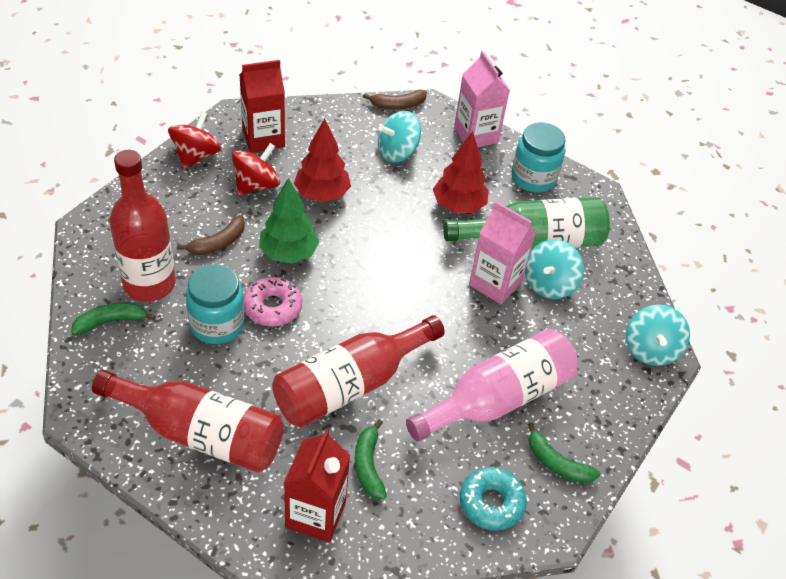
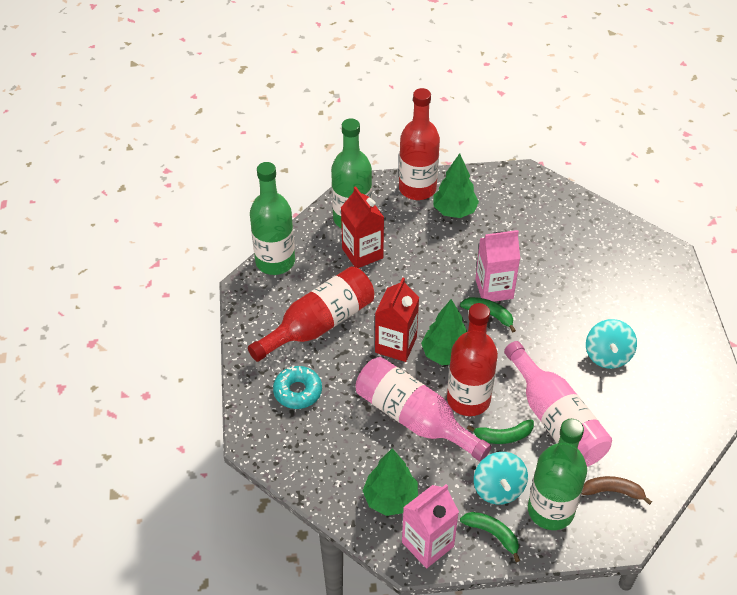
brown banana: [177,216,245,255] [363,90,427,109] = 2 -> [582,476,652,505] = 1
green bottle: [443,197,610,250] = 1 -> [250,162,295,275] [331,118,372,229] [528,419,587,530] = 3
green tree: [259,178,319,264] = 1 -> [362,448,418,516] [421,299,467,365] [434,153,479,218] = 3
pink bottle: [406,329,578,442] = 1 -> [356,357,491,462] [504,341,612,467] = 2
pink donut: [244,277,302,327] = 1 -> none = 0
red spinning top: [168,111,221,169] [232,143,280,195] = 2 -> none = 0
red tree: [294,118,351,202] [433,131,489,213] = 2 -> none = 0
turquoise jar: [186,264,245,344] [512,122,566,193] = 2 -> none = 0
turquoise spinning top: [378,111,421,163] [525,239,584,299] [626,305,690,366] = 3 -> [474,452,528,505] [586,319,637,369] = 2

